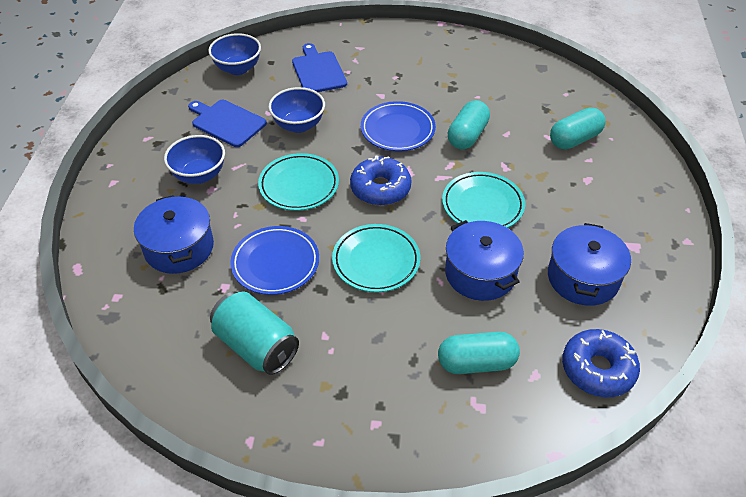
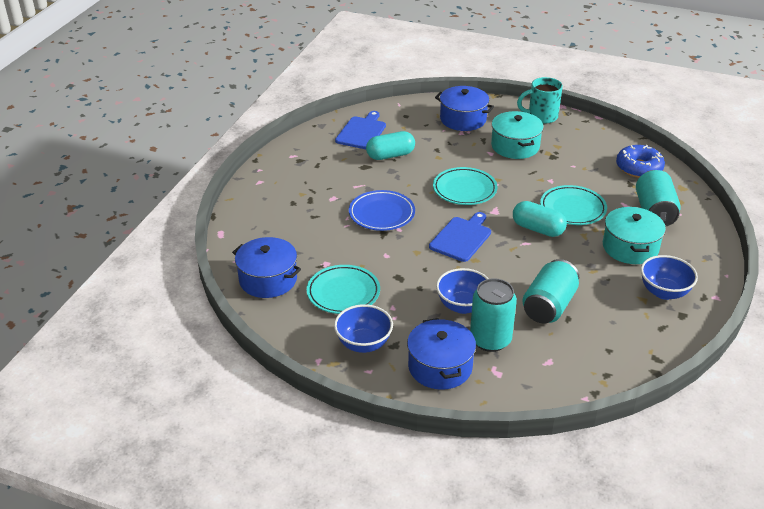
blue donut: [350,155,411,206] [562,329,640,397] = 2 -> [616,145,665,178] = 1
blue plate: [230,226,319,295] [361,101,436,151] = 2 -> [349,190,415,231] = 1
turquoise can: [210,291,299,375] = 1 -> [470,278,517,352] [522,259,579,323] [636,170,681,227] = 3
turquoise capsule: [438,332,520,374] [448,100,490,150] [550,107,605,149] = 3 -> [366,131,415,160] [513,201,567,237] = 2
turquoise mug: none = 0 -> [517,77,563,124] = 1
turquoise pot: none = 0 -> [491,111,544,159] [603,207,666,264] = 2

